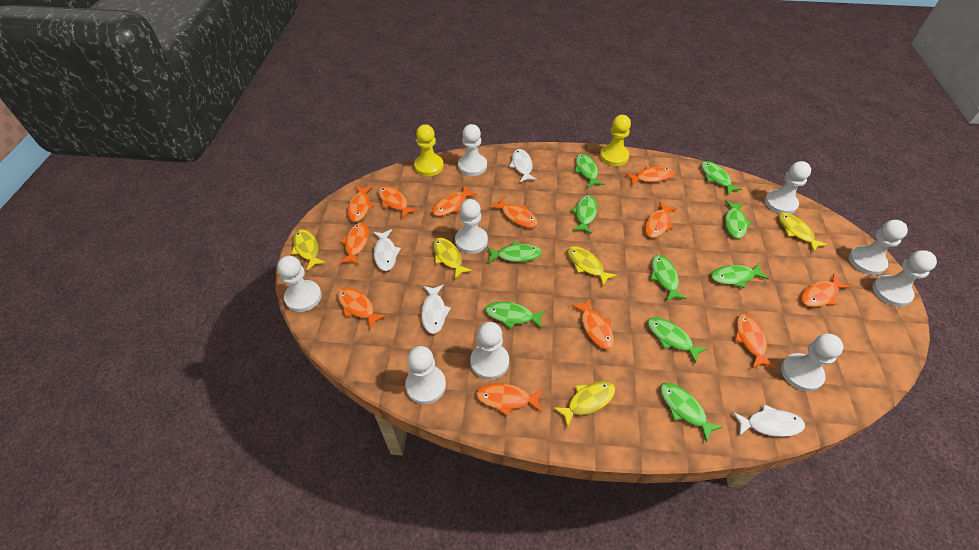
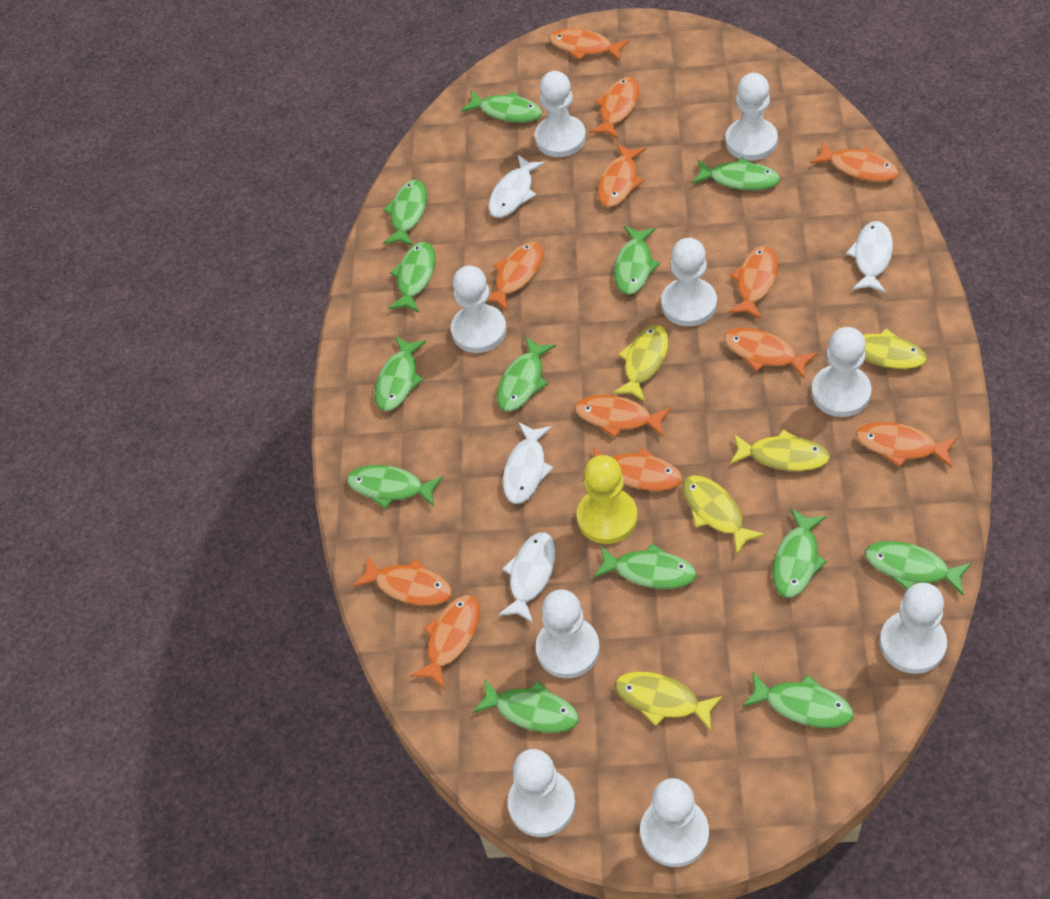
green fish: [485,302,545,329] [487,241,542,263] [571,195,598,234] [575,154,604,187] [647,317,708,364] [650,255,687,301] [660,383,723,443] [701,161,742,194] [711,263,769,288] [725,200,752,239] = 10 -> [347,465,443,509] [375,336,426,411] [383,180,427,246] [388,242,435,312] [461,91,542,123] [472,679,579,733] [497,336,556,411] [593,543,697,589] [614,226,660,295] [692,157,780,191] [743,672,854,728] [773,508,827,598] [865,541,971,595] = 13
yellow pawn: [414,124,444,176] [600,115,631,166] = 2 -> [577,455,637,544] = 1

